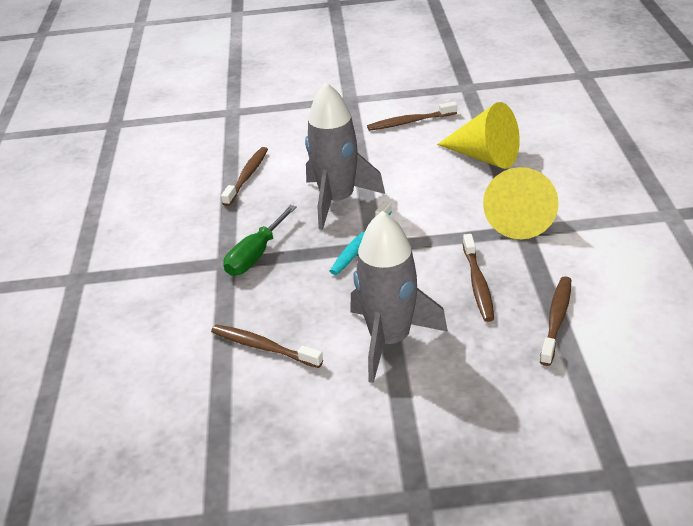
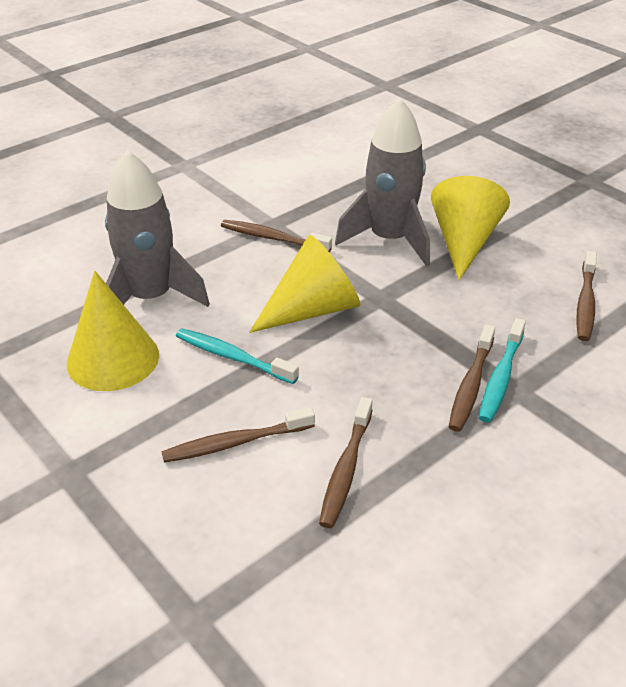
green screwdriver: [224,205,297,276] = 1 -> none = 0
turquoise toothbrush: [330,201,392,275] = 1 -> [176,329,299,384] [479,318,526,422] = 2
yellow cone: [437,102,520,169] [483,167,559,239] = 2 -> [67,271,159,391] [250,235,361,333] [431,176,510,280] = 3

